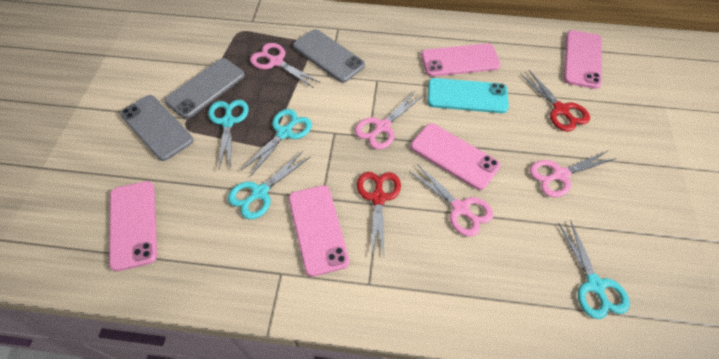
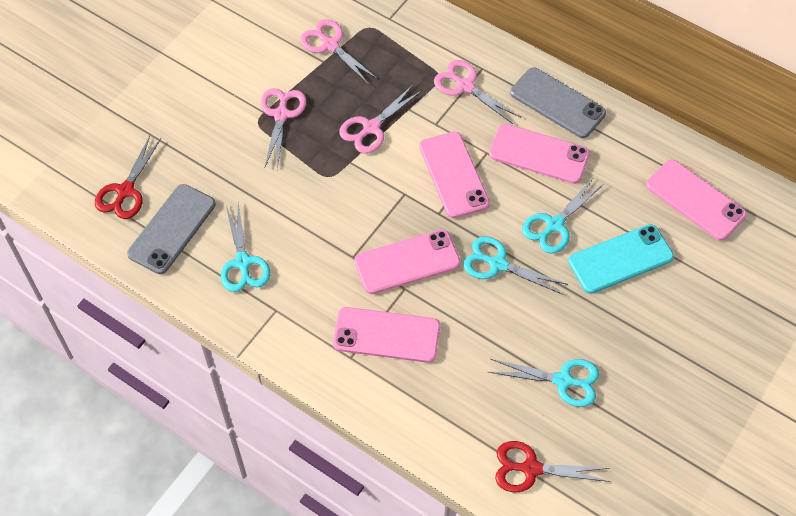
grey phone: [120,95,194,161] [165,58,245,119] [293,29,365,83] = 3 -> [127,184,215,274] [510,67,606,138] = 2

